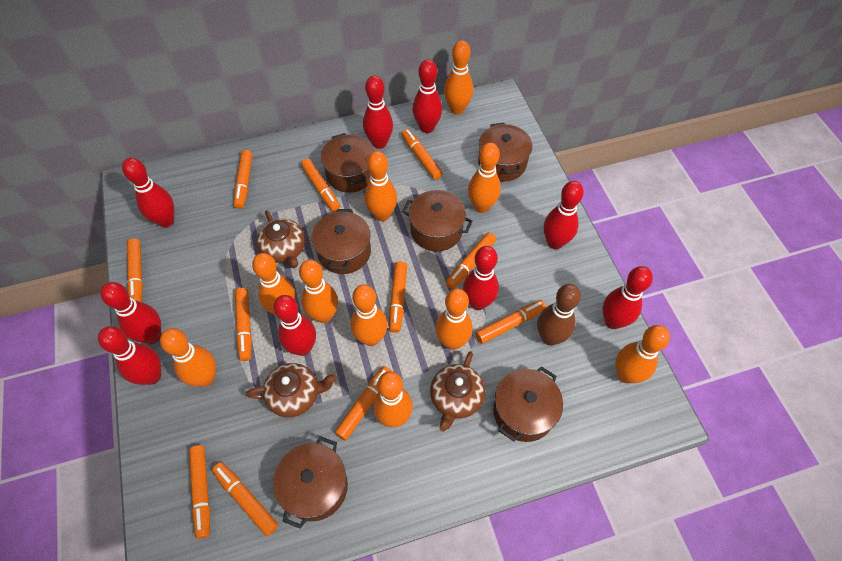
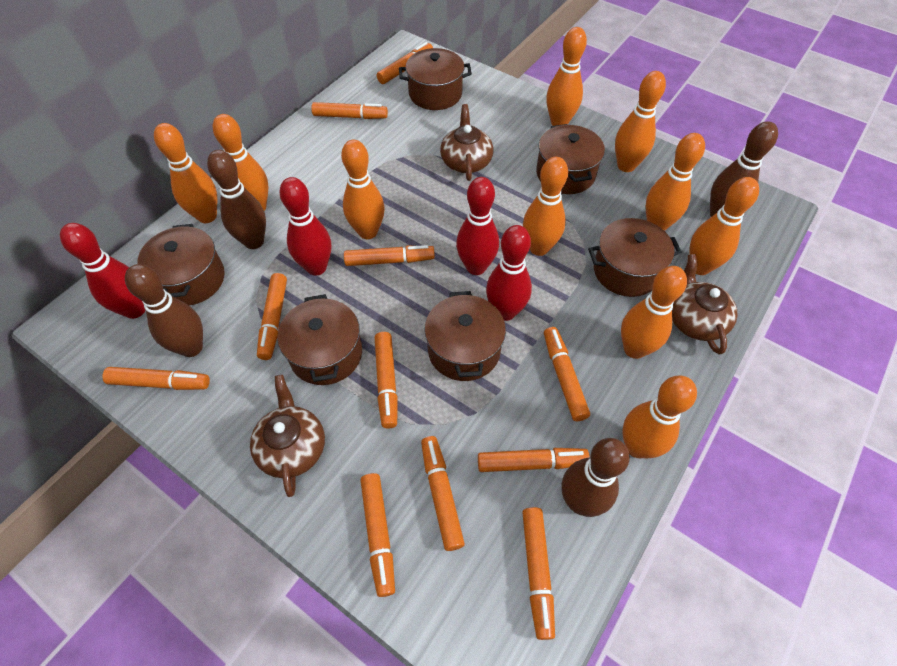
brown bowling pin: [537,284,581,346] = 1 -> [125,264,203,357] [207,150,266,249] [562,438,630,517] [710,121,778,217] = 4
red bowling pin: [98,326,161,385] [100,282,161,344] [122,158,174,227] [273,295,316,356] [363,75,393,149] [413,59,442,133] [463,246,499,310] [544,181,584,249] [603,266,653,329] = 9 -> [60,223,145,319] [279,177,331,276] [456,177,499,275] [486,225,532,321] = 4

